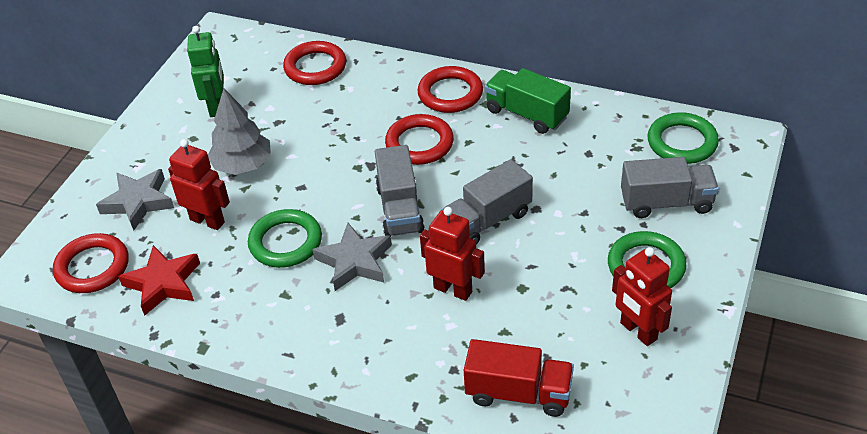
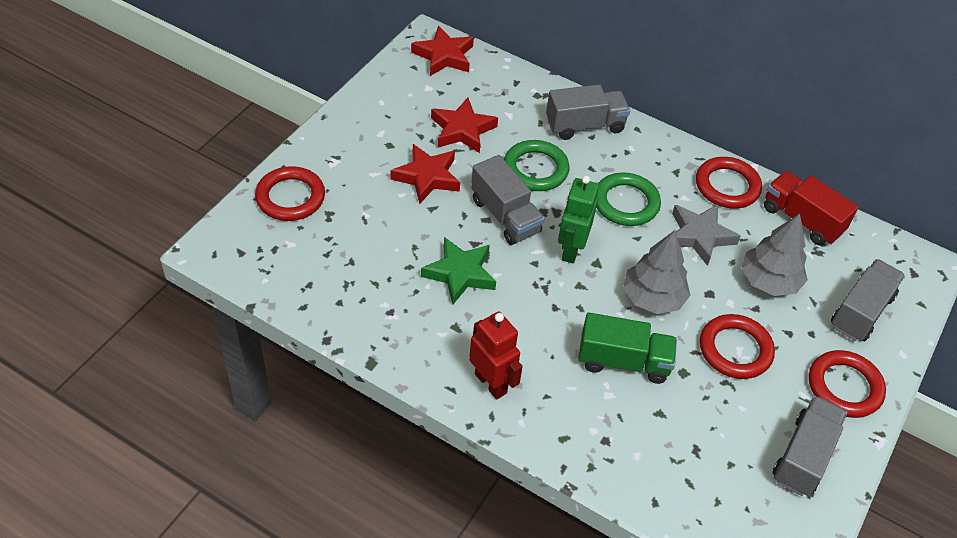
green ring: [248,209,322,268] [608,231,686,288] [647,112,719,164] = 3 -> [504,140,569,191] [596,172,661,226] = 2
green star: none = 0 -> [421,237,496,305] = 1
grey star: [96,169,174,231] [312,223,392,291] = 2 -> [672,204,741,266] = 1
grey tree: [208,88,271,175] = 1 -> [623,230,691,314] [741,214,808,296] = 2
grey truck: [375,145,425,236] [442,159,533,245] [621,157,719,218] = 3 -> [471,155,544,245] [546,84,630,140] [772,396,847,496] [831,259,905,341] = 4
red robot: [168,139,230,230] [420,207,485,301] [612,247,672,346] = 3 -> [469,312,523,400] = 1
red star: [118,245,200,316] = 1 -> [390,144,460,204] [411,26,474,76] [431,97,498,153] = 3

